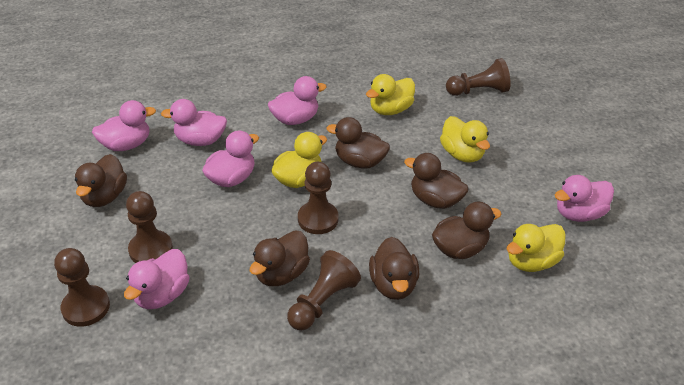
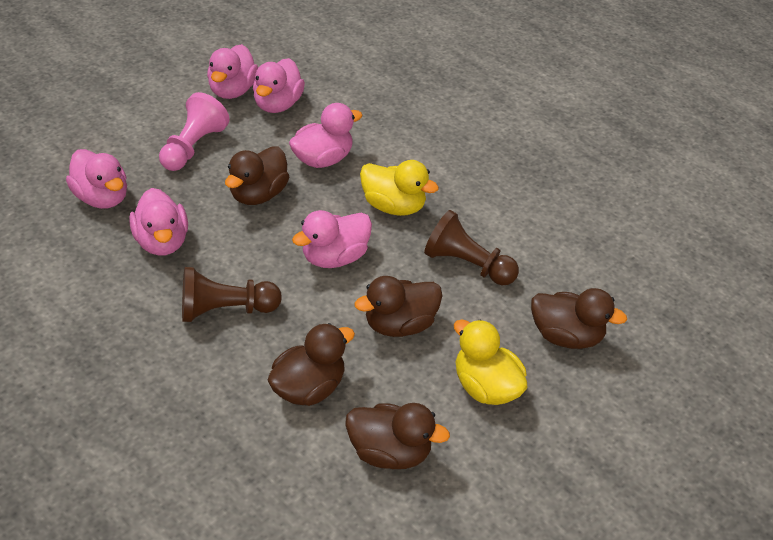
brown duck: [75,154,127,207] [250,230,310,286] [327,117,390,168] [369,237,419,300] [404,153,469,209] [432,202,501,259] = 6 -> [225,146,289,205] [267,323,355,406] [345,403,450,469] [354,276,442,337] [531,288,627,349] = 5
brown pawn: [54,248,110,327] [126,191,173,263] [287,250,361,331] [298,162,339,234] [446,58,510,96] = 5 -> [182,267,282,322] [424,210,519,286] = 2
pink pawn: none = 0 -> [159,92,230,171] = 1
yellow duck: [271,132,327,188] [366,74,415,115] [440,116,490,163] [507,224,566,272] = 4 -> [360,160,439,216] [454,319,527,405] = 2

